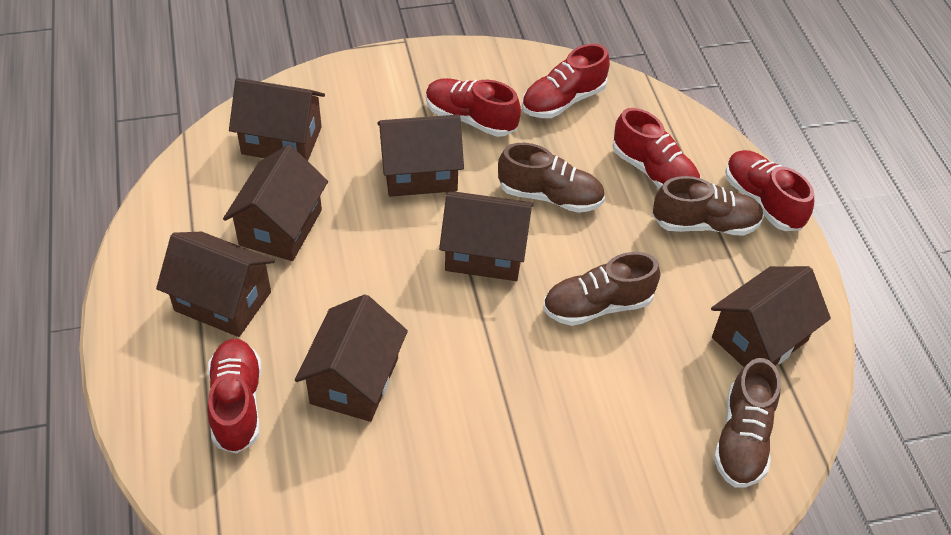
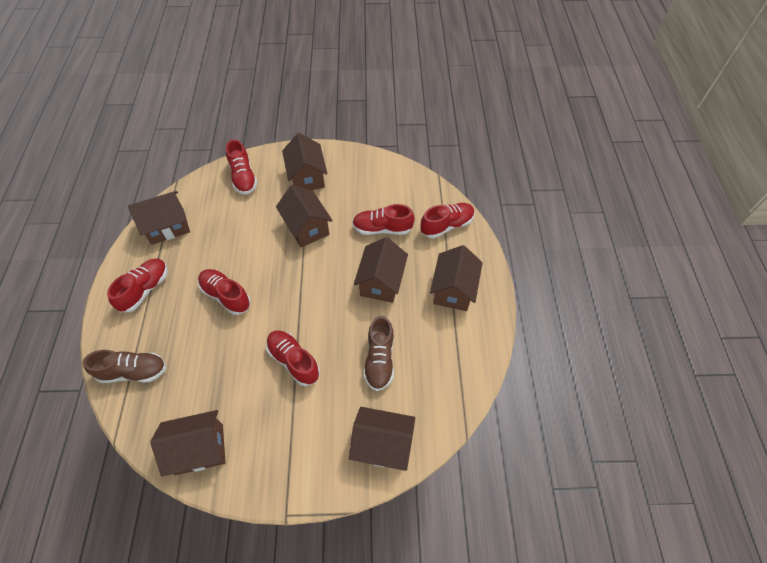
brown shoe: [498,143,605,213] [543,252,660,326] [652,176,764,235] [714,358,781,488] = 4 -> [83,350,166,383] [363,316,394,391] = 2
red shoe: [207,339,261,454] [426,78,521,137] [522,44,610,118] [613,108,700,189] [725,150,814,231] = 5 -> [107,258,168,312] [198,269,251,315] [226,140,257,194] [266,330,320,386] [352,204,415,235] [421,203,475,238] = 6

